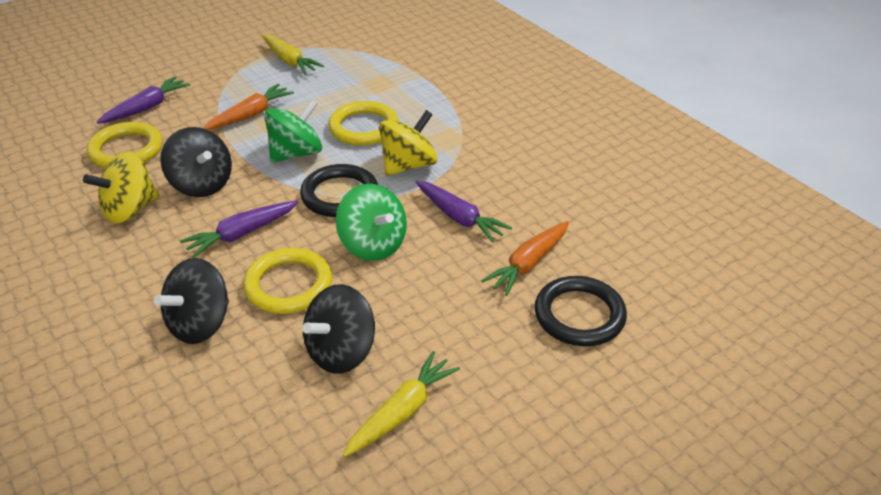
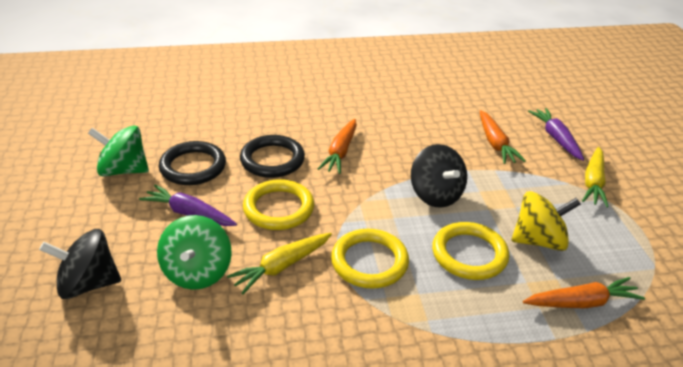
black spinning top: [154,258,229,344] [160,127,232,197] [302,284,375,374] = 3 -> [39,229,121,299] [411,144,467,208] = 2
orange carrot: [204,84,294,130] [481,221,569,296] = 2 -> [318,119,357,174] [480,110,526,164] [523,277,645,309] = 3
purple carrot: [97,76,190,124] [180,201,299,258] [416,181,512,243] = 3 -> [139,185,237,226] [528,108,584,161] = 2
yellow spinning top: [83,151,159,223] [379,110,438,176] = 2 -> [512,191,581,251] = 1

